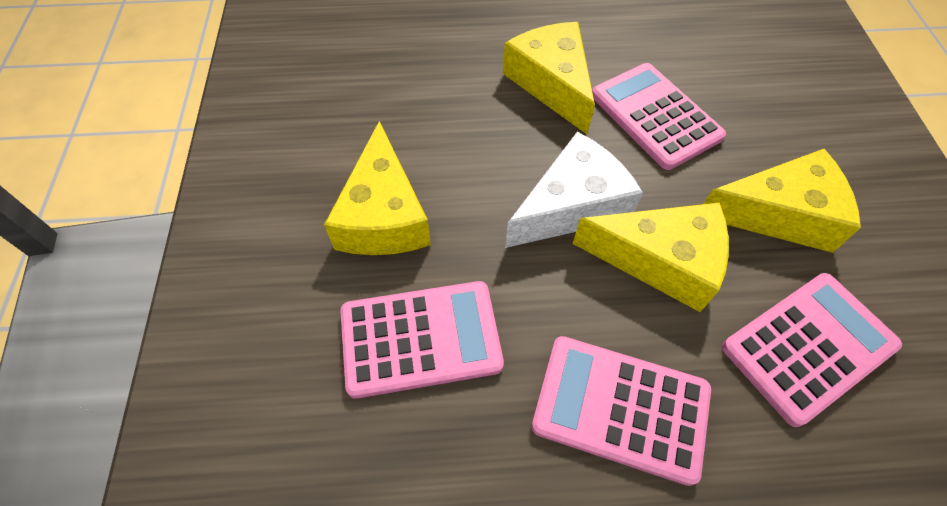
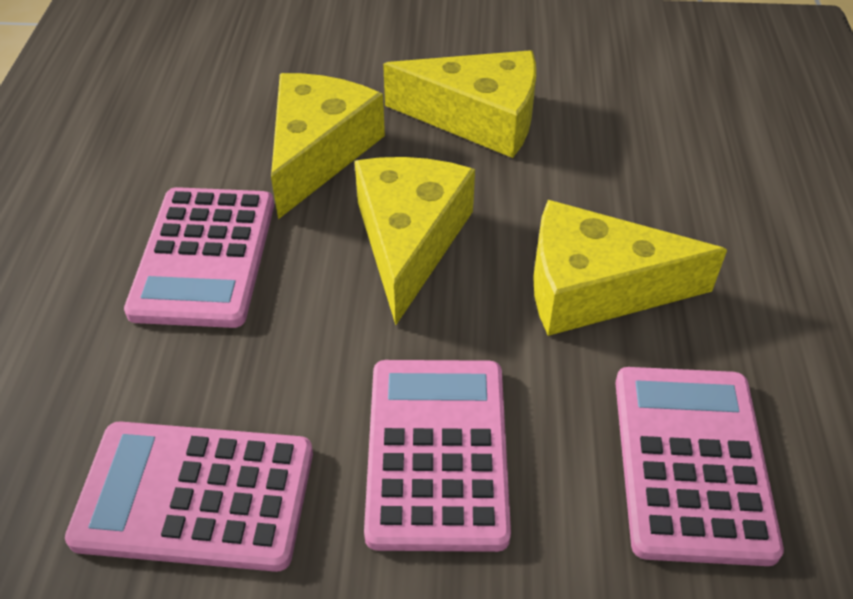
white cheese: [505,132,643,248] = 1 -> none = 0

